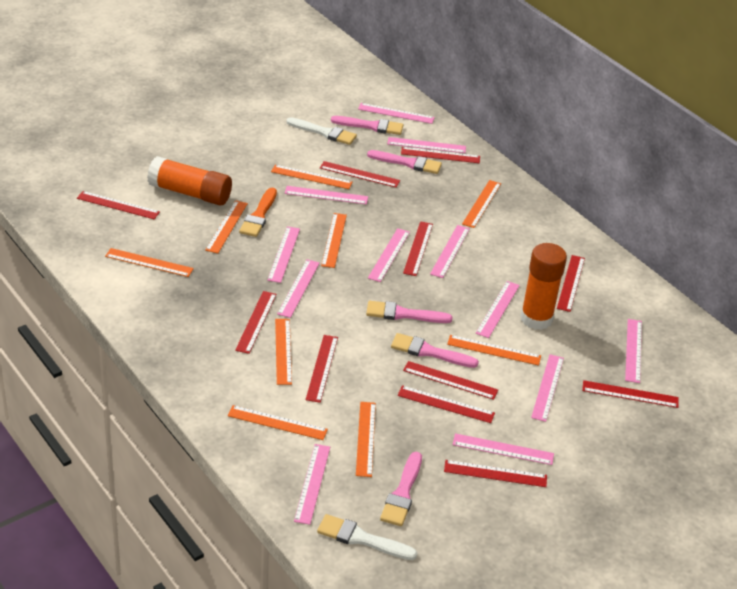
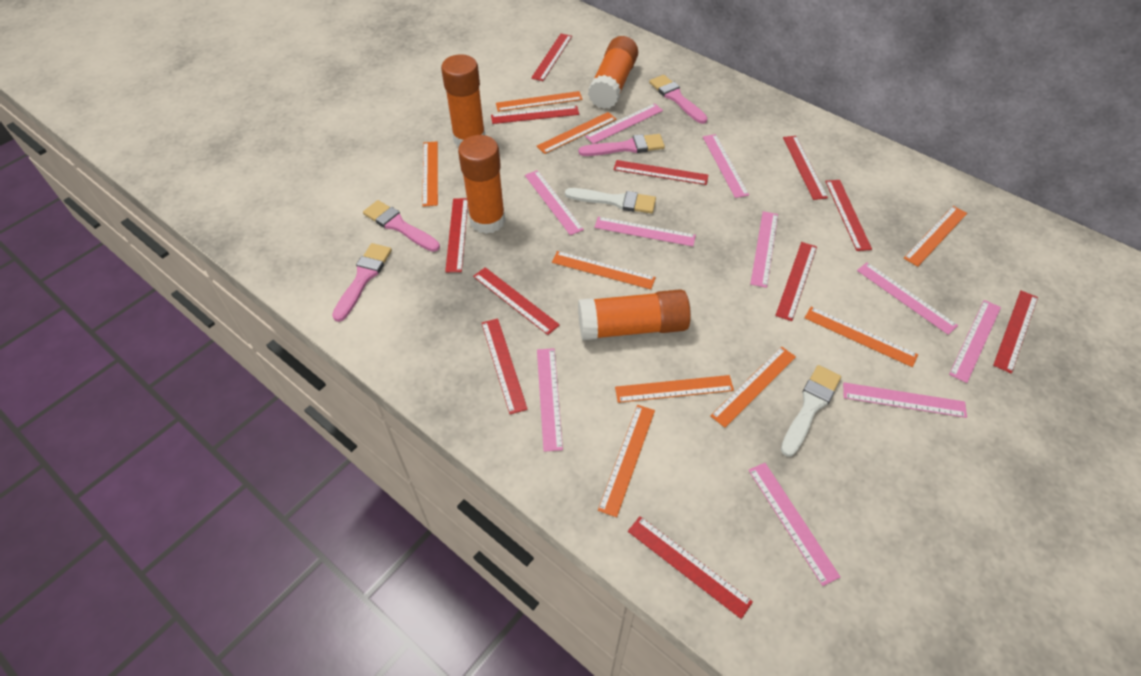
orange brush: [239,188,277,237] = 1 -> none = 0
orange glue stick: [147,156,232,206] [520,243,567,330] = 2 -> [441,54,485,147] [458,135,505,234] [578,289,691,340] [588,36,638,109] = 4
pink brush: [331,116,403,135] [366,301,453,323] [367,150,442,174] [380,452,422,526] [391,333,479,368] = 5 -> [332,243,392,322] [363,200,440,252] [579,134,665,156] [649,75,707,124] = 4
pink ruler: [267,226,300,283] [277,259,320,318] [285,186,368,204] [294,444,330,525] [358,103,435,124] [368,228,410,282] [387,137,466,153] [430,225,470,278] [453,433,554,465] [476,281,520,338] [531,354,564,422] [625,319,642,383] = 12 -> [525,170,584,235] [537,348,563,452] [585,103,663,144] [594,217,696,246] [703,134,749,198] [748,463,840,586] [750,211,778,288] [843,382,967,418] [857,262,958,335] [949,300,1001,383] = 10

